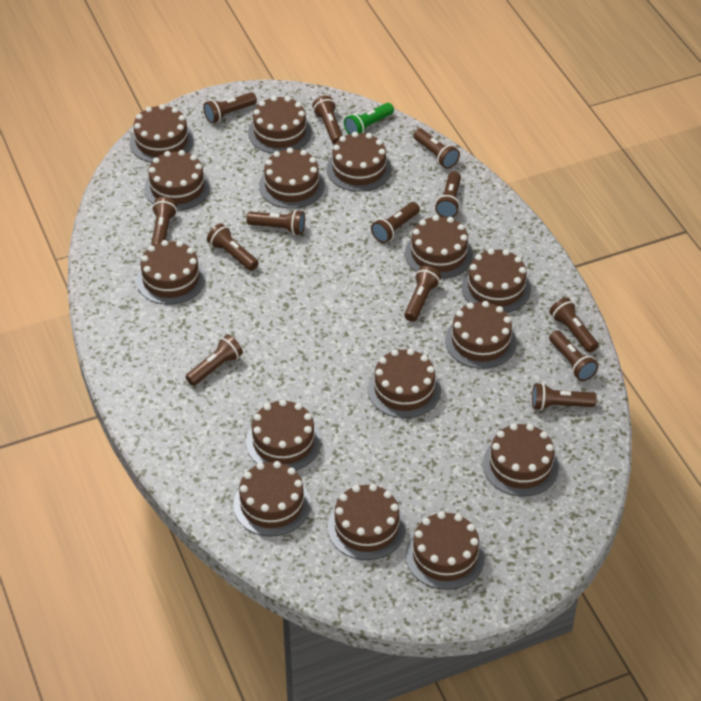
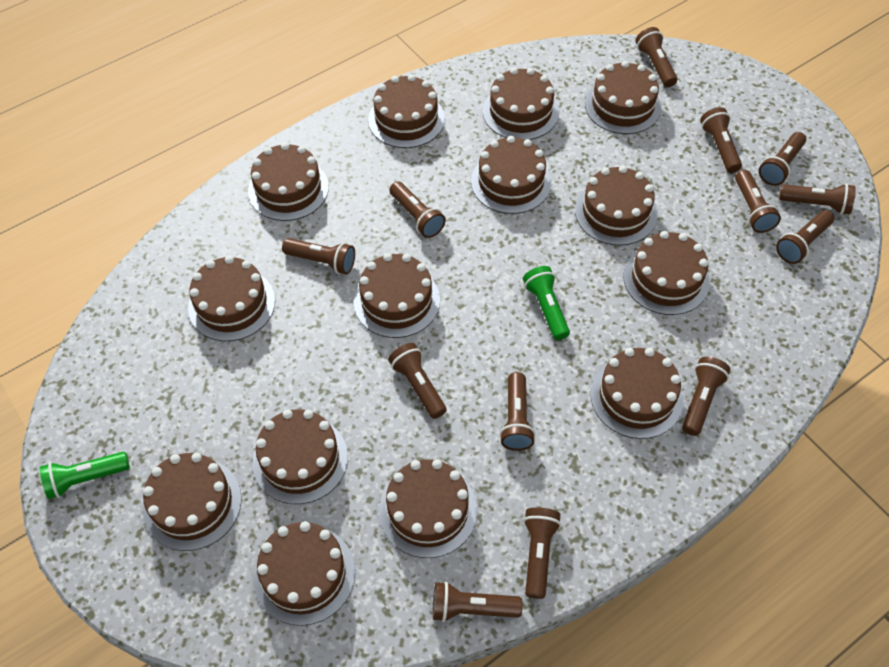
brown cake: [130,104,194,163] [136,240,206,305] [145,150,210,211] [233,461,311,536] [246,399,321,470] [248,96,312,154] [259,148,325,209] [327,132,392,192] [328,484,406,560] [368,349,441,418] [405,215,473,279] [406,511,485,590] [445,301,517,369] [461,249,531,313] [483,423,559,496] = 15 -> [143,453,242,551] [188,255,275,341] [248,143,329,221] [252,409,348,504] [253,521,355,626] [354,253,440,338] [368,74,445,148] [379,459,477,558] [471,136,551,214] [483,67,559,140] [575,166,657,246] [585,61,661,134] [591,348,683,439] [623,231,710,315] = 14
green flashlight: [344,103,394,134] = 1 -> [40,452,130,499] [523,266,570,340] = 2

